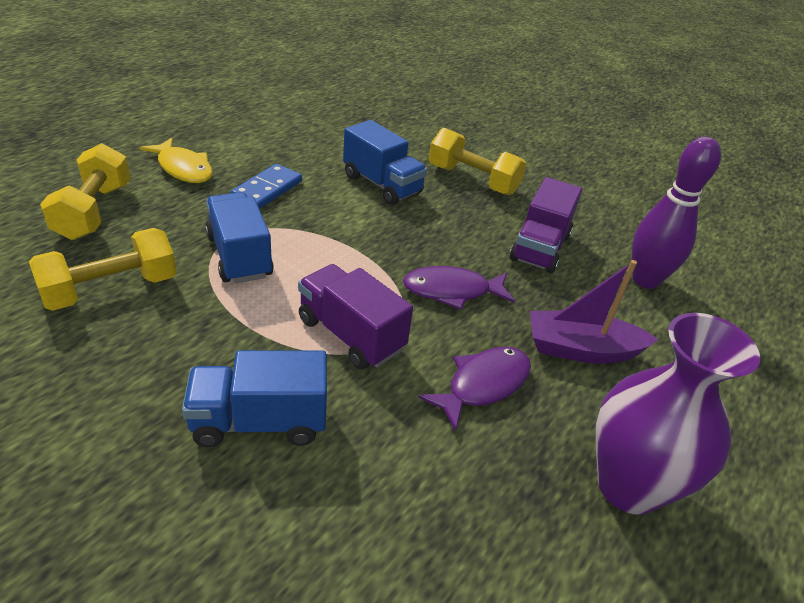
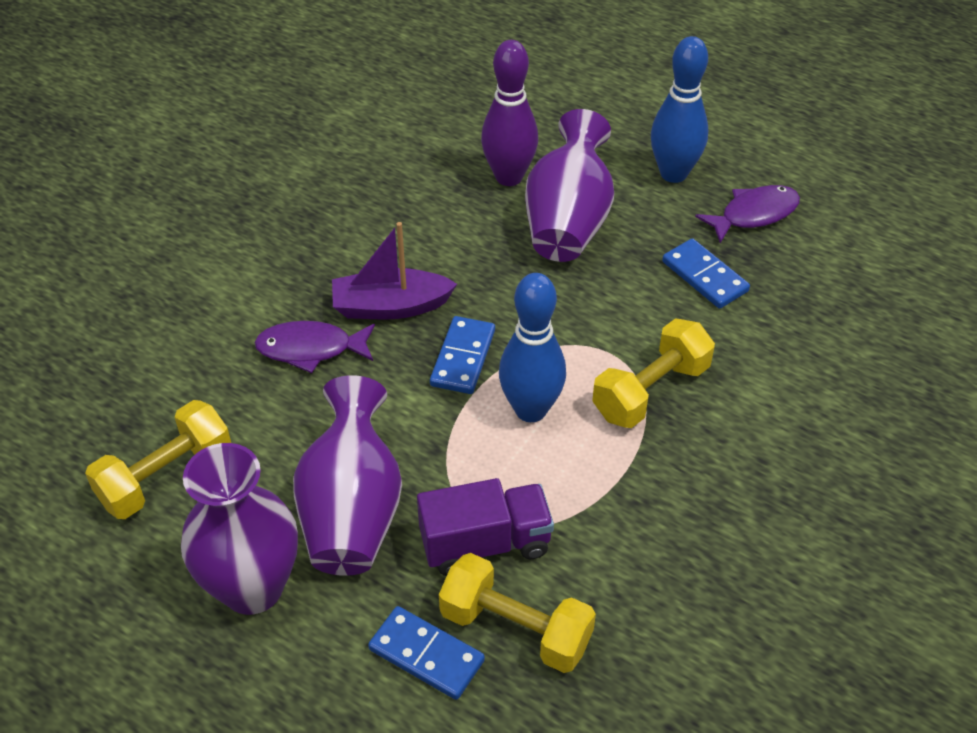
blue bowling pin: none = 0 -> [499,273,566,422] [651,36,708,183] = 2
blue domino: [230,164,302,209] = 1 -> [368,606,485,700] [430,316,495,394] [662,238,750,309] = 3
blue truck: [182,350,327,447] [205,192,274,283] [343,120,428,205] = 3 -> none = 0
purple truck: [298,264,413,370] [510,177,582,273] = 2 -> [417,478,554,576] = 1
purple vase: [596,313,760,515] = 1 -> [181,443,298,615] [293,375,402,576] [525,109,614,262] = 3
yellow fish: [140,138,213,183] = 1 -> none = 0

